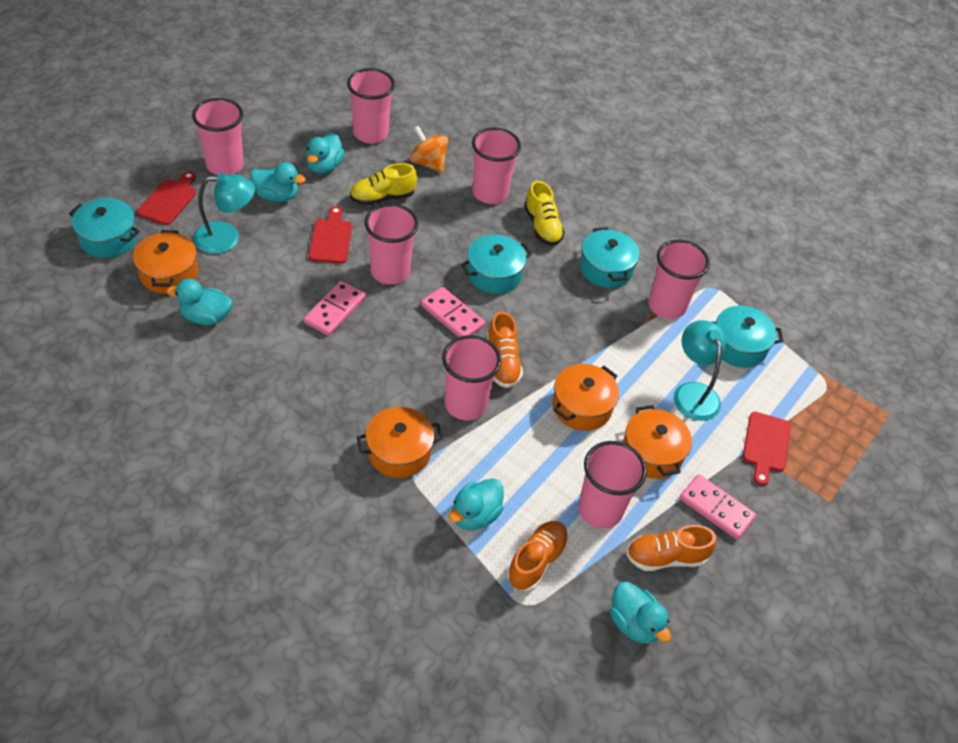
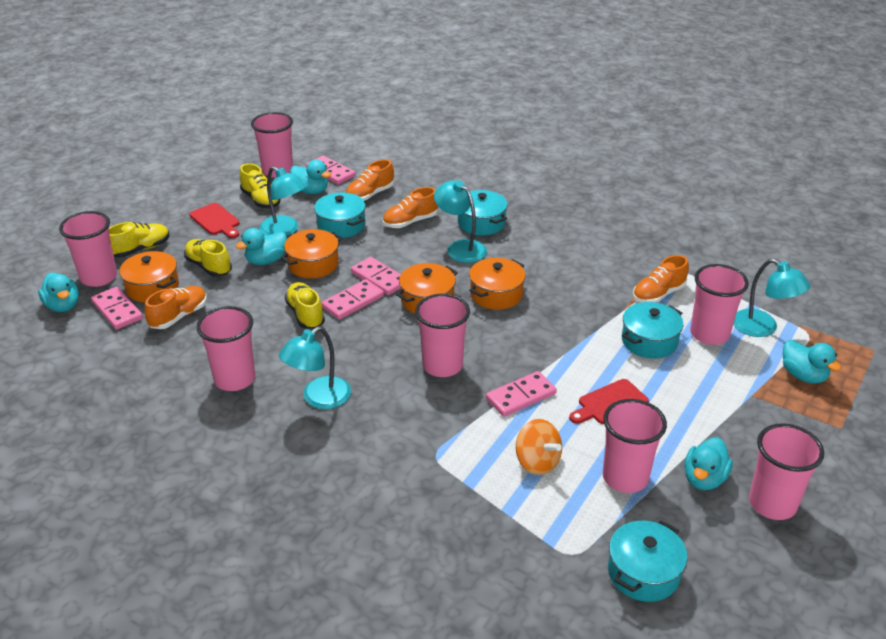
orange shoe: [487,311,523,388] [507,521,569,591] [626,525,716,571] = 3 -> [144,286,207,329] [346,159,394,201] [383,187,438,228] [633,255,689,303] = 4
pink domino: [304,281,366,336] [421,287,485,337] [679,474,756,540] = 3 -> [91,287,143,330] [306,155,355,185] [322,279,384,320] [351,257,401,295] [486,371,557,417] = 5
red cutting board: [137,171,196,225] [309,206,352,264] [743,412,791,486] = 3 -> [190,203,240,238] [569,379,649,424] = 2
turquoise lamp: [193,173,255,254] [674,320,726,421] = 2 -> [259,166,306,236] [279,326,351,409] [434,180,487,263] [733,259,810,337] = 4
yellow shoe: [350,163,417,206] [524,181,565,246] = 2 -> [109,222,170,257] [184,239,232,277] [240,163,281,208] [285,282,325,329] = 4

